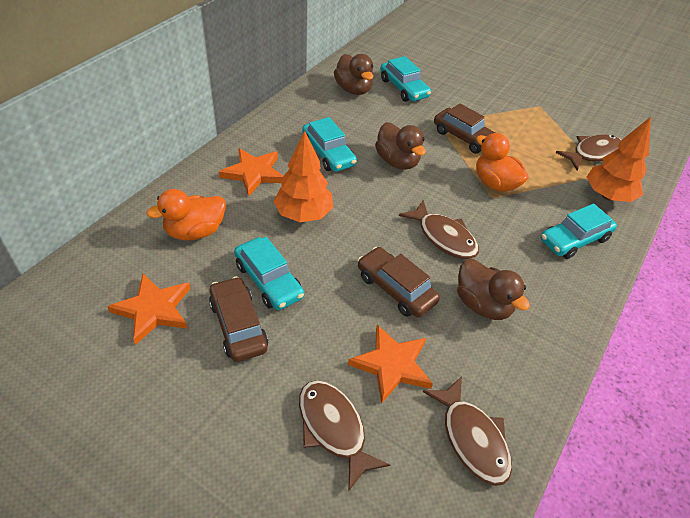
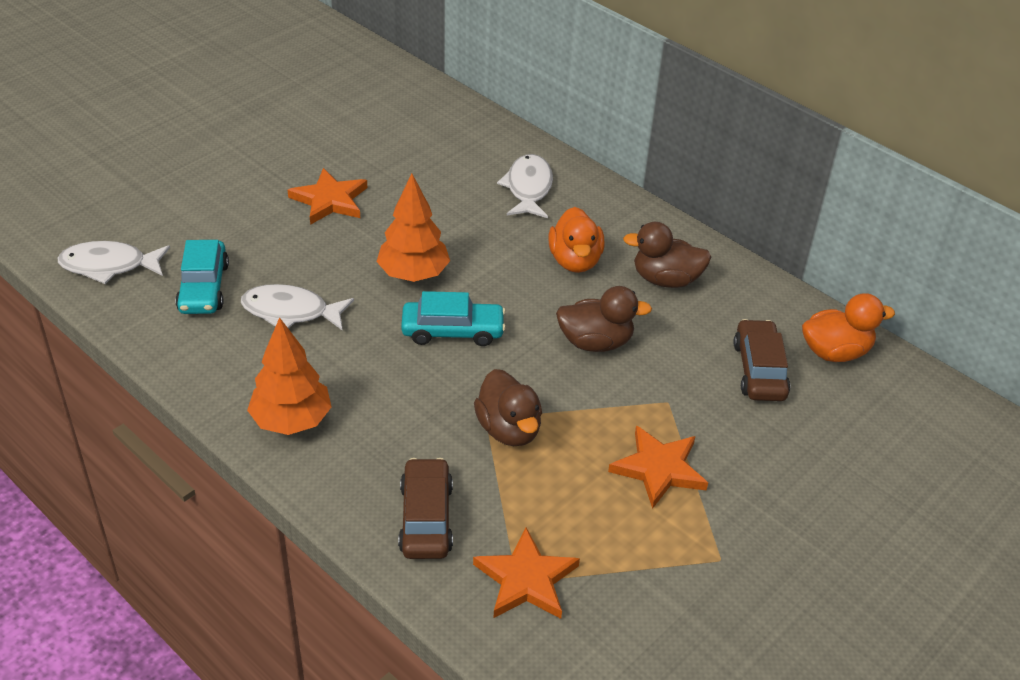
brown car: [209,276,268,362] [358,247,440,317] [434,104,496,154] = 3 -> [398,458,453,559] [733,319,790,401] = 2
brown fish: [299,380,390,492] [399,200,479,259] [423,376,512,486] [556,134,621,170] = 4 -> none = 0
turquoise car: [234,237,304,310] [302,117,357,172] [380,56,431,102] [541,203,617,259] = 4 -> [175,240,229,314] [401,291,506,346] = 2
white fish: none = 0 -> [58,241,170,284] [241,284,354,331] [497,154,553,218] = 3

